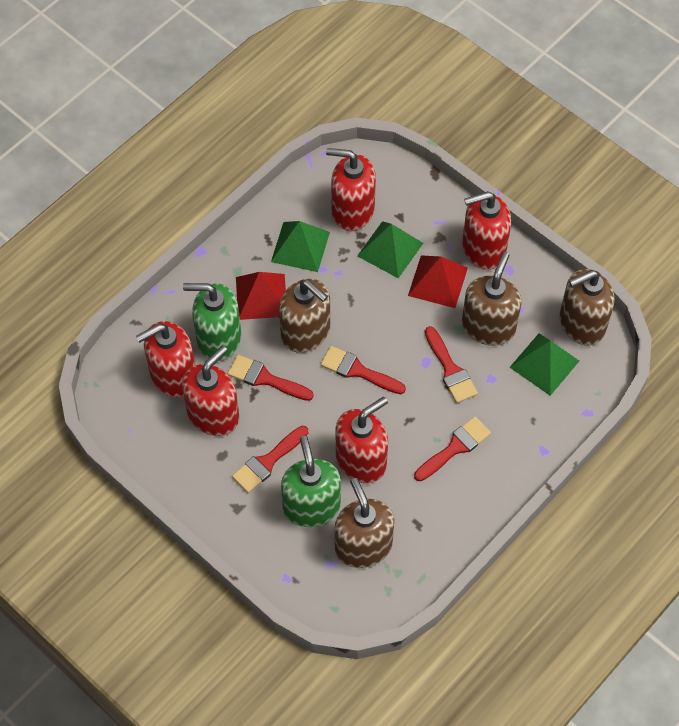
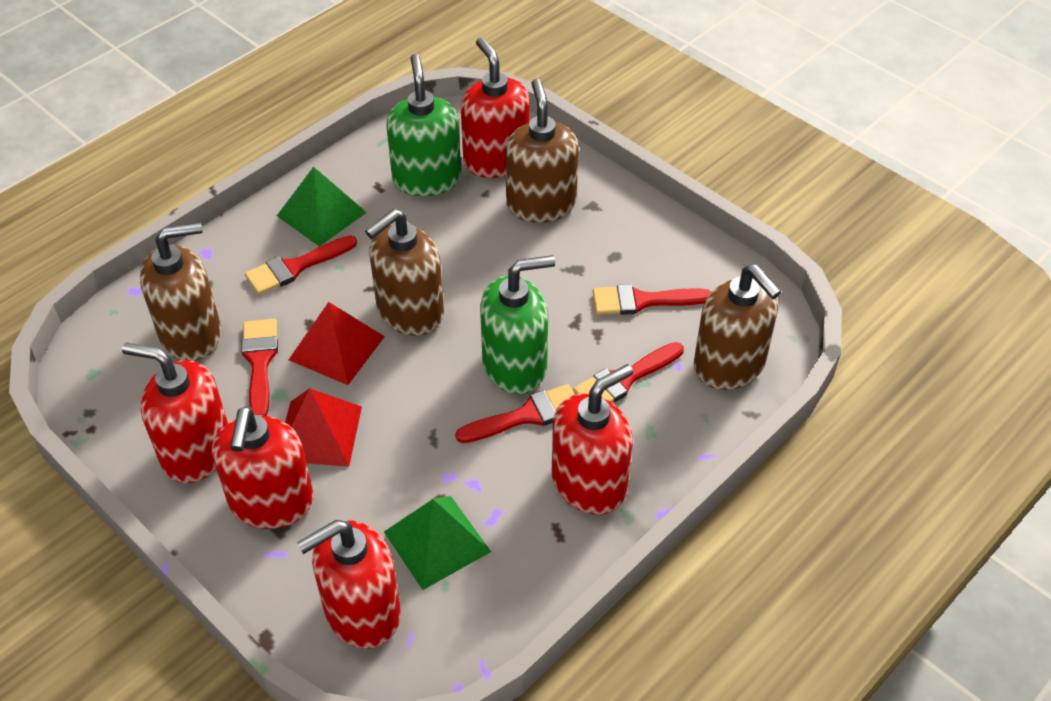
green pyramid: [271,221,330,272] [357,221,423,278] [510,333,579,396] = 3 -> [277,167,367,247] [384,496,491,590] = 2

